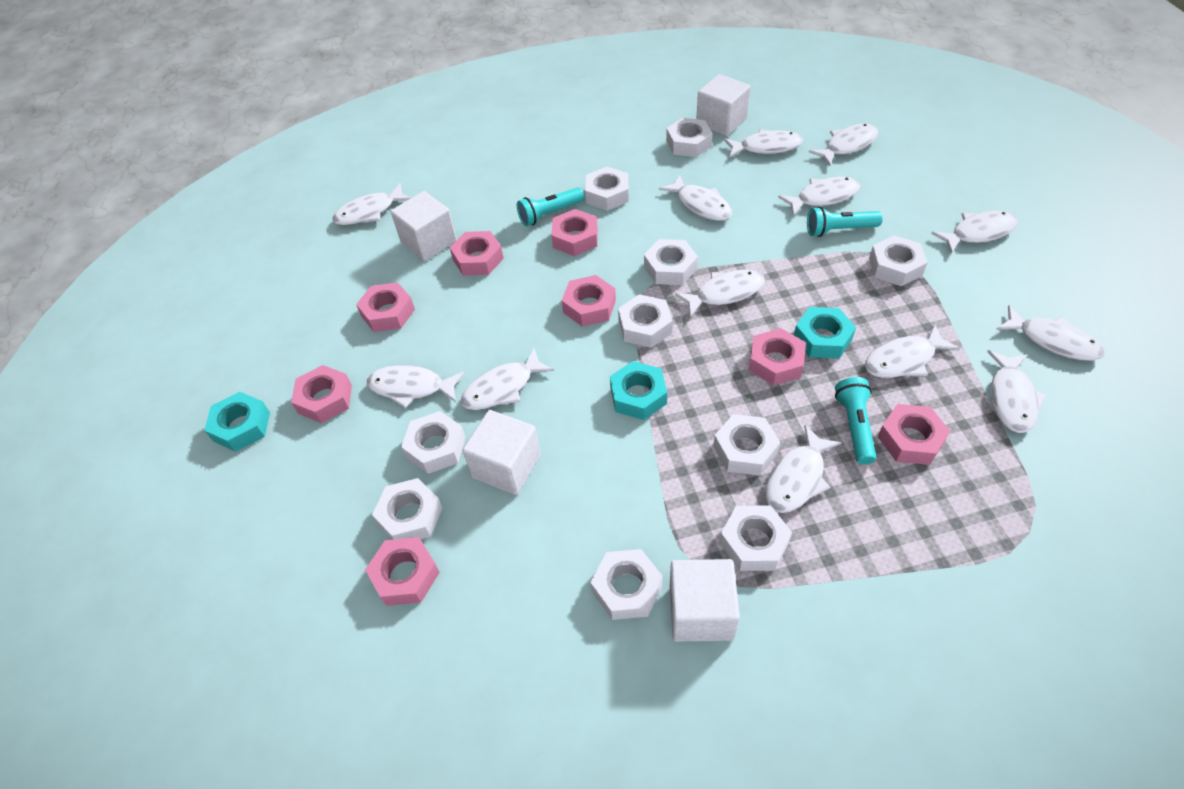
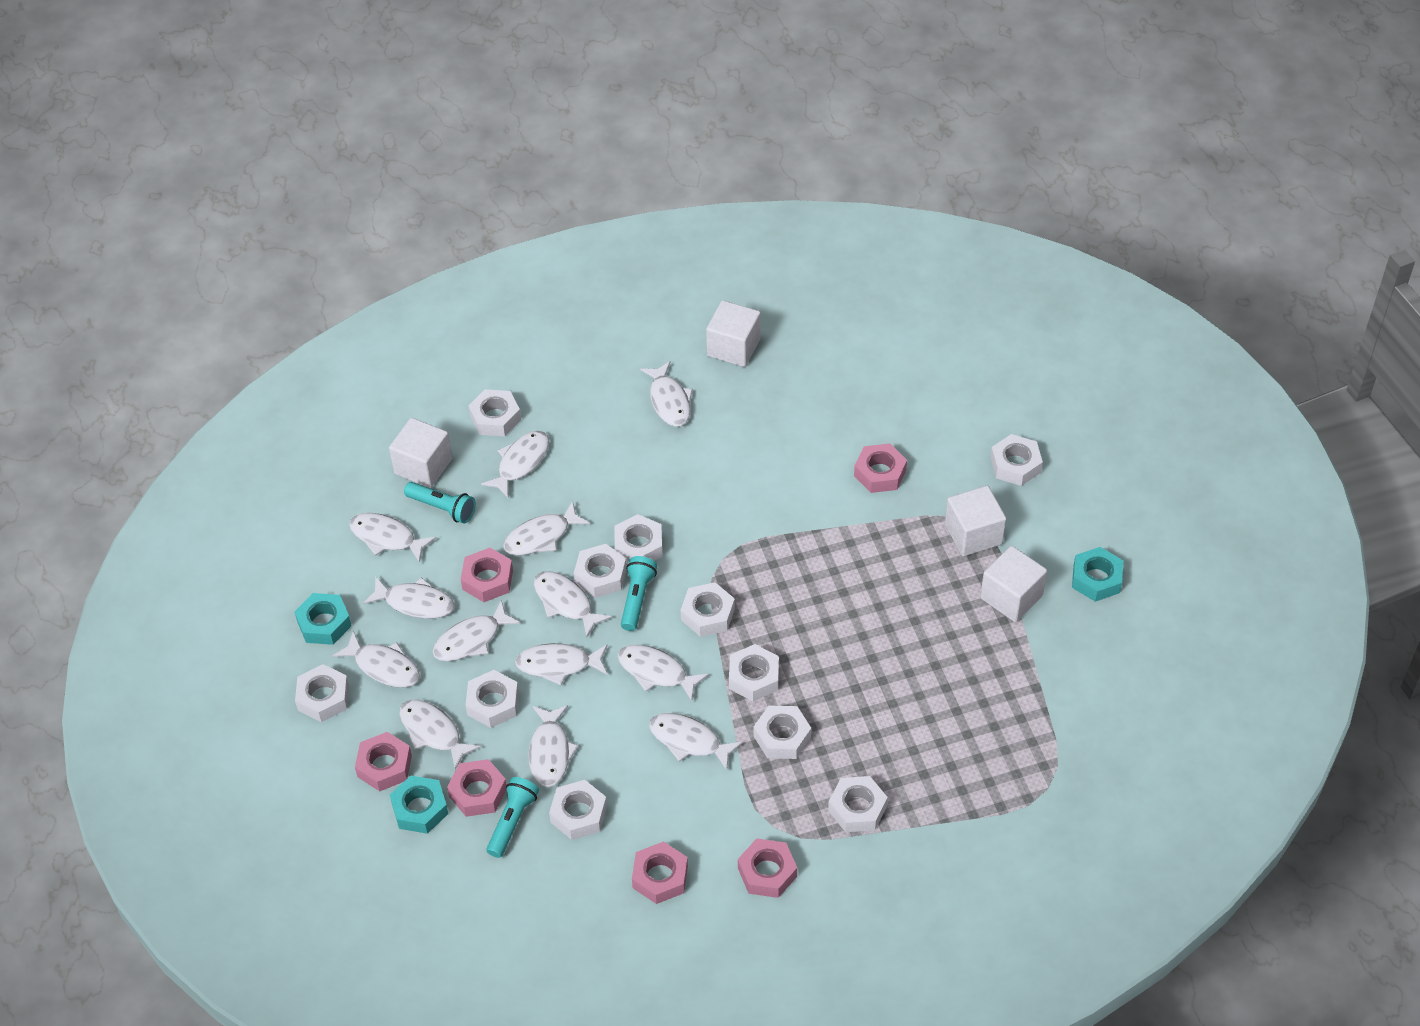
pink nut: [291,365,352,423] [356,282,415,332] [365,537,440,606] [450,231,504,275] [551,209,598,256] [562,275,616,327] [749,328,806,386] [878,404,950,465] = 8 -> [355,732,412,791] [447,759,507,817] [461,548,513,602] [632,841,688,904] [738,838,797,898] [854,443,907,493] = 6
white nut: [372,478,443,540] [401,411,466,474] [585,167,629,211] [591,549,663,620] [618,294,673,348] [644,239,698,285] [666,118,713,157] [713,414,780,476] [720,505,792,571] [869,235,927,286] = 10 -> [295,664,349,722] [465,670,519,728] [469,389,521,437] [549,780,607,840] [574,544,627,598] [614,514,663,563] [681,582,735,637] [729,644,779,701] [753,706,811,759] [828,776,888,832] [990,434,1043,486] = 11

